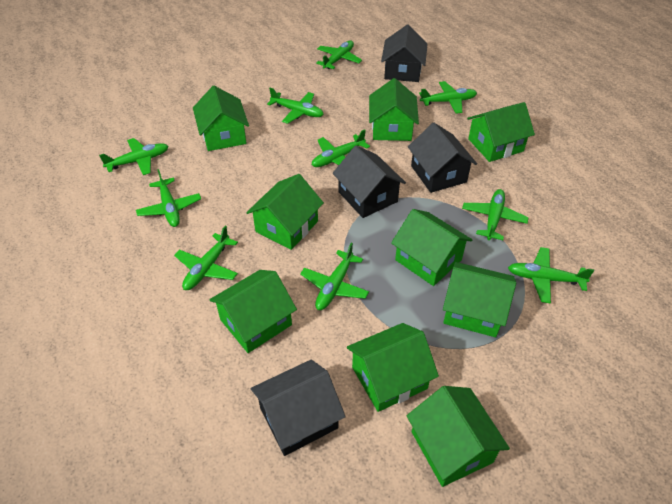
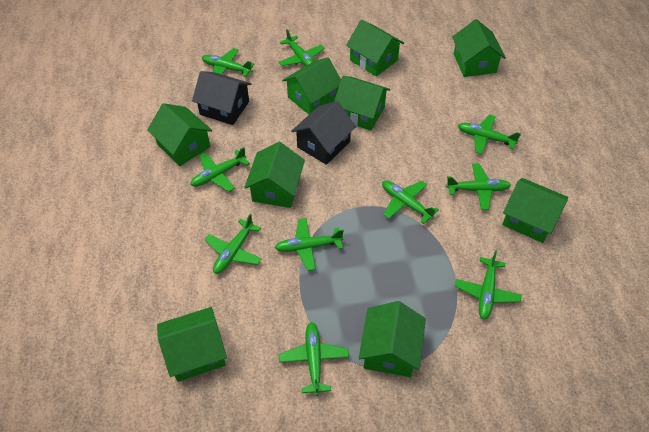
black house: [251,360,346,456] [333,145,406,218] [381,24,428,82] [408,123,477,193] = 4 -> [192,71,251,125] [291,101,356,165] = 2

